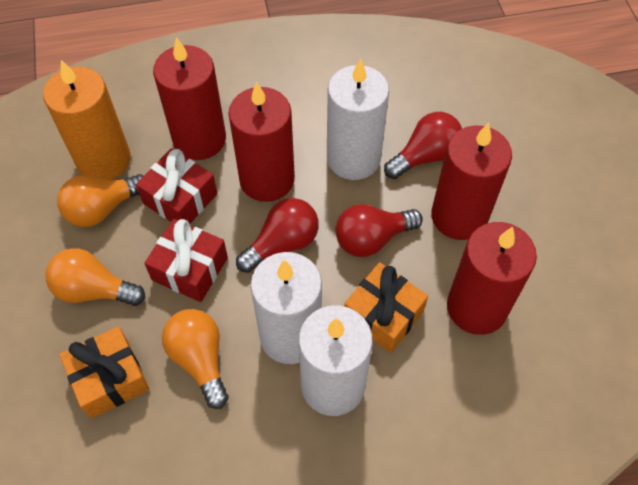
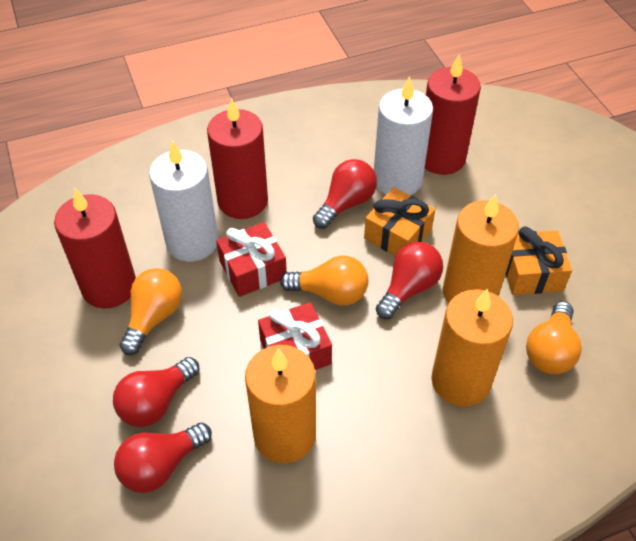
orange candle: [43,60,131,180] = 1 -> [245,345,316,463] [431,289,513,407] [443,194,519,303] = 3
red candle: [153,37,226,160] [228,82,295,202] [431,123,512,240] [447,222,537,335] = 4 -> [54,188,136,308] [207,98,268,219] [425,54,481,175] = 3
red light bulb: [236,198,319,273] [336,204,423,257] [384,112,462,179] = 3 -> [113,357,200,427] [114,423,212,493] [313,159,377,229] [376,242,443,319] = 4
white candle: [250,252,322,364] [298,306,373,416] [327,58,389,180] = 3 -> [149,140,218,262] [374,76,433,195] = 2

